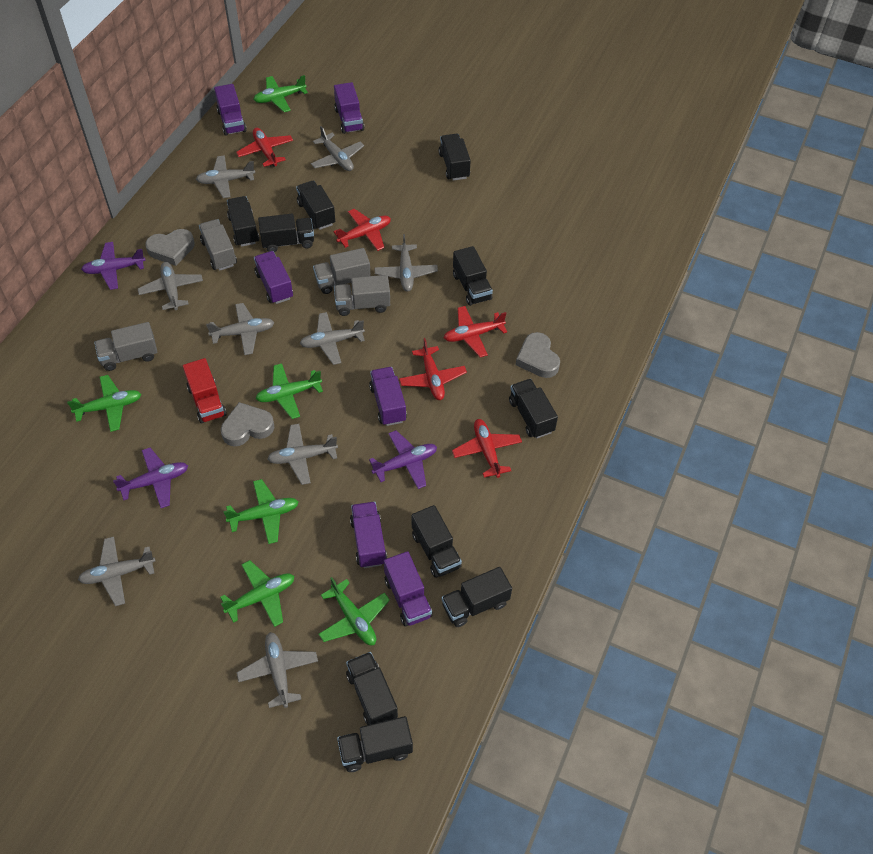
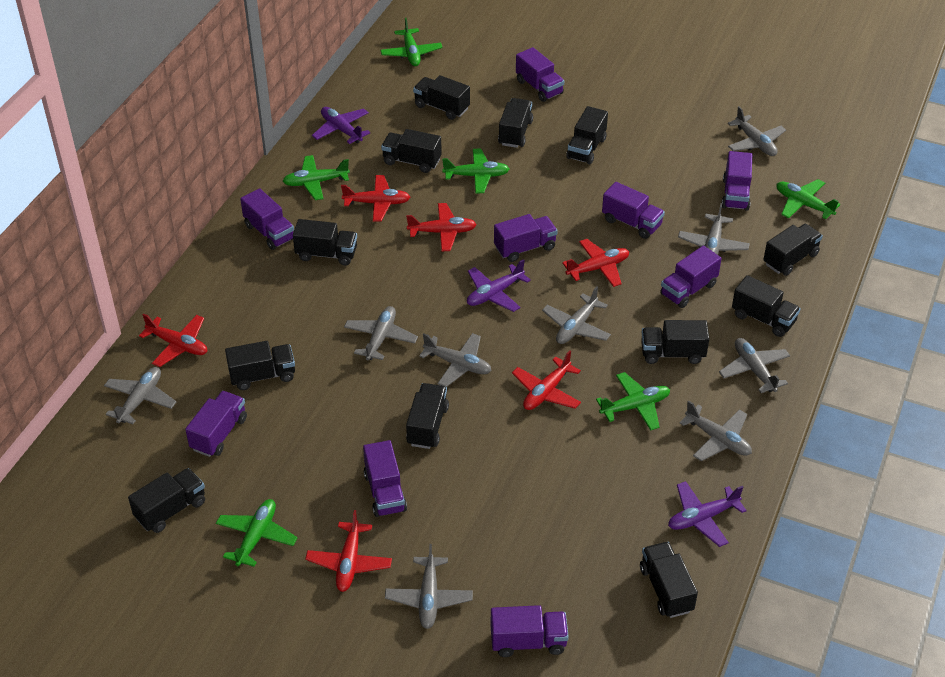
black truck: [227,196,259,247] [258,214,314,252] [296,181,335,230] [337,716,413,772] [346,652,398,725] [412,505,462,578] [439,134,471,181] [441,567,512,627] [453,246,493,306] [509,379,558,438] = 10 -> [128,468,205,533] [225,341,295,390] [293,219,357,266] [381,129,442,173] [406,383,449,449] [413,75,470,120] [498,98,533,148] [566,106,608,164] [640,542,698,618] [641,320,709,364] [732,275,801,337] [763,224,823,276] = 12
grey heart: [145,229,194,266] [221,402,275,446] [516,332,560,378] = 3 -> none = 0
grey truck: [94,322,157,371] [199,219,237,271] [313,248,371,294] [334,275,390,316] = 4 -> none = 0
purple truck: [214,84,247,136] [254,251,293,304] [334,82,365,134] [350,502,387,568] [369,367,407,426] [384,551,433,626] = 6 -> [185,391,247,457] [240,188,294,250] [363,440,407,517] [490,605,569,657] [494,214,558,262] [516,47,564,102] [602,182,665,239] [660,246,722,308] [722,151,752,211] = 9
red plane: [236,128,293,167] [333,209,391,251] [399,338,467,400] [444,306,507,357] [452,419,522,478] = 5 -> [139,314,207,367] [305,510,392,592] [341,175,410,222] [406,203,477,251] [512,350,581,410] [562,239,629,287] = 6
red truck: [183,358,226,423] = 1 -> none = 0

